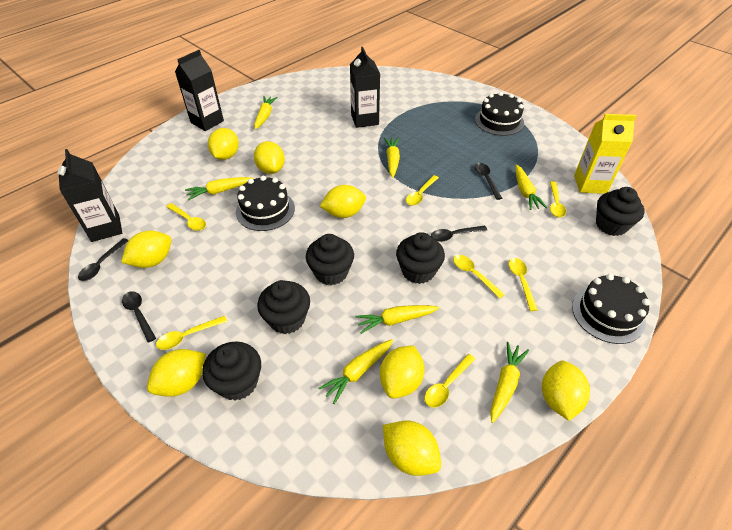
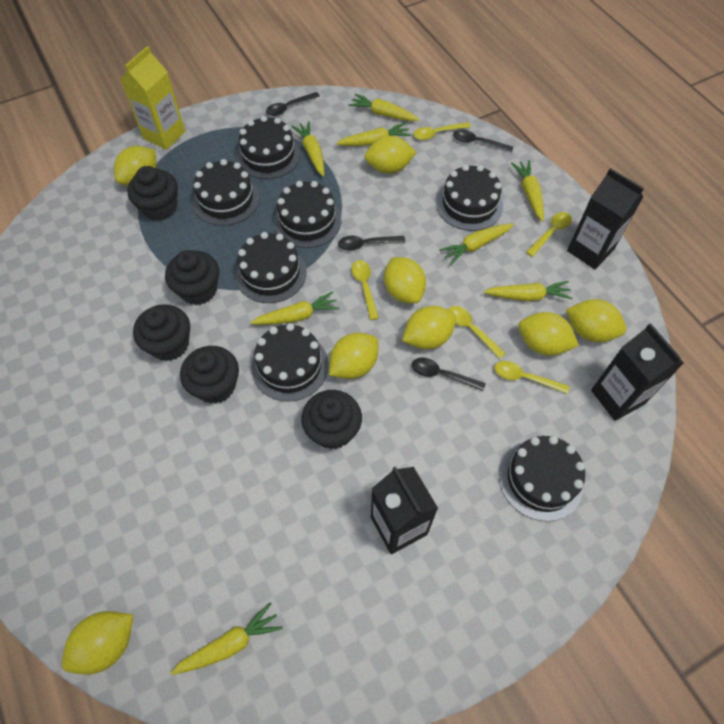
black cake: [236,176,295,231] [475,92,524,136] [572,274,650,344] = 3 -> [193,159,259,226] [235,232,307,303] [236,116,300,179] [251,323,329,401] [274,181,342,248] [436,165,503,231] [499,436,585,521] = 7
yellow carrot: [185,177,254,201] [254,96,278,129] [319,339,393,404] [355,305,439,334] [384,138,400,178] [490,342,529,423] [515,164,547,210] = 7 -> [170,602,283,675] [250,291,339,325] [292,121,324,176] [336,122,411,146] [348,94,420,121] [439,223,514,265] [484,281,573,301] [511,160,544,222] = 8
yellow spoon: [156,316,227,350] [166,203,206,231] [406,175,439,206] [425,354,475,408] [453,255,505,299] [509,258,538,311] [550,181,566,217] = 7 -> [351,260,379,320] [413,122,471,140] [448,306,506,359] [495,361,570,394] [526,212,572,257] = 5

